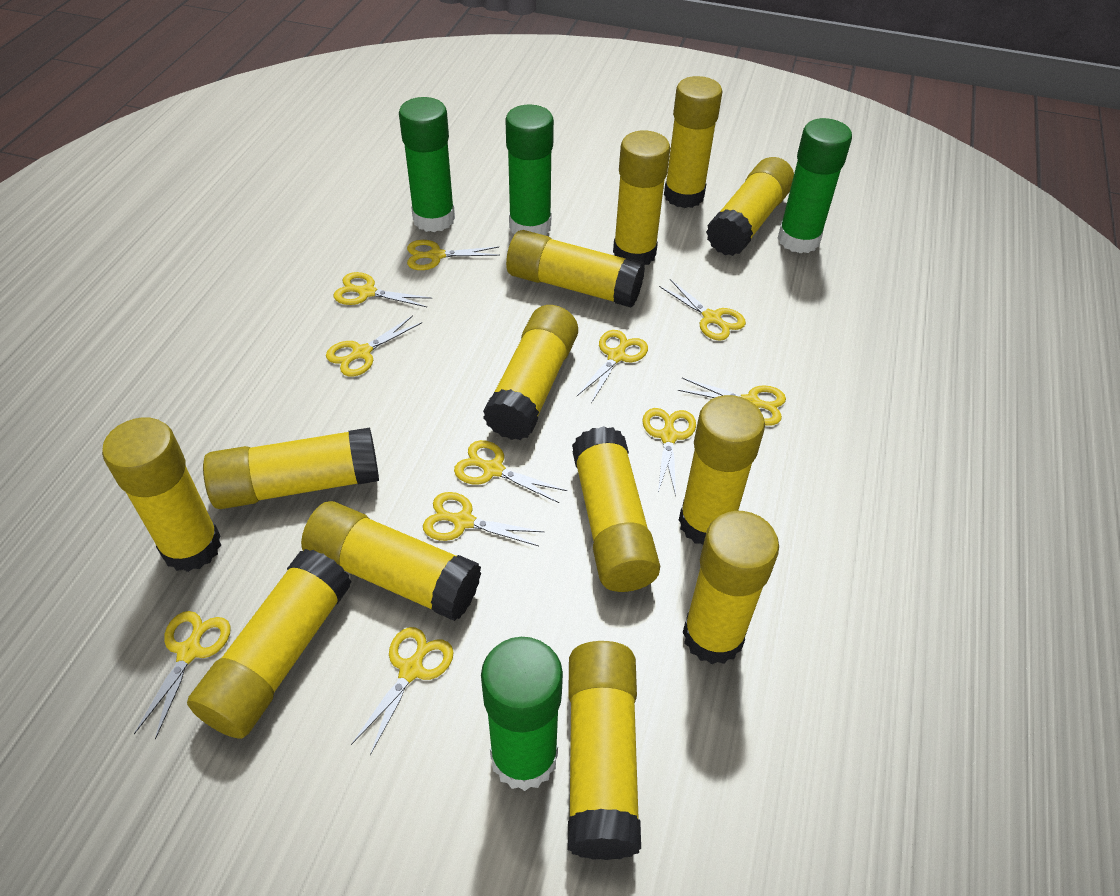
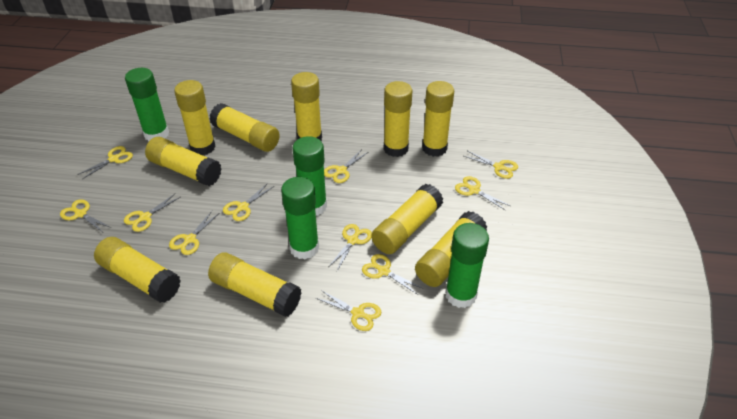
yellow glue stick: [102,417,221,572] [187,549,352,739] [203,427,379,509] [301,501,481,621] [483,305,578,440] [506,230,645,308] [568,641,641,860] [572,426,660,592] [613,131,670,265] [664,76,722,208] [679,395,765,545] [683,511,779,664] [706,157,794,256] = 13 -> [94,237,181,303] [145,137,222,186] [174,80,216,155] [208,252,302,317] [209,103,280,152] [291,72,322,141] [371,184,443,254] [384,81,412,157] [415,211,487,287] [422,81,454,157] = 10

